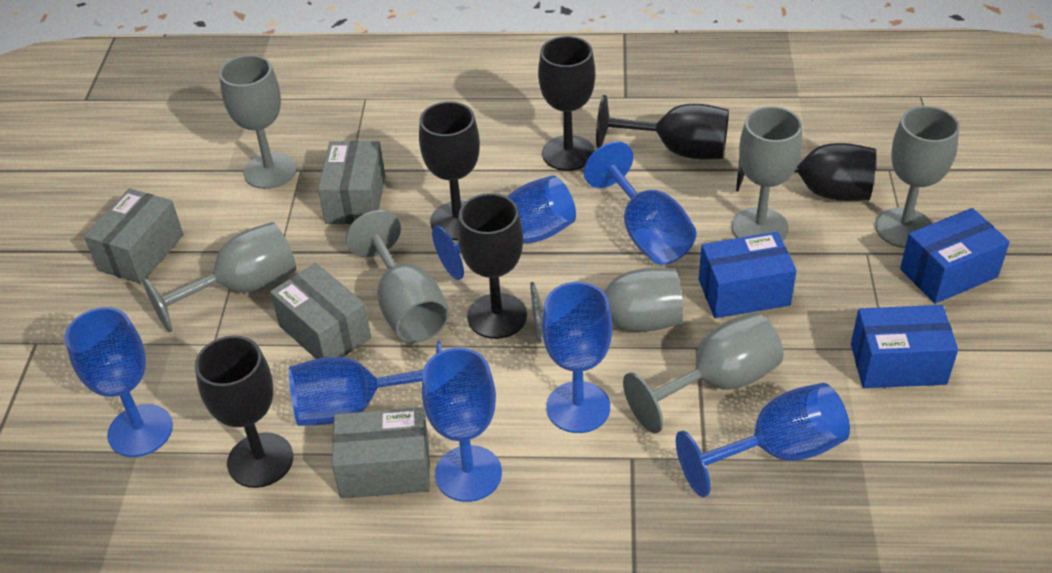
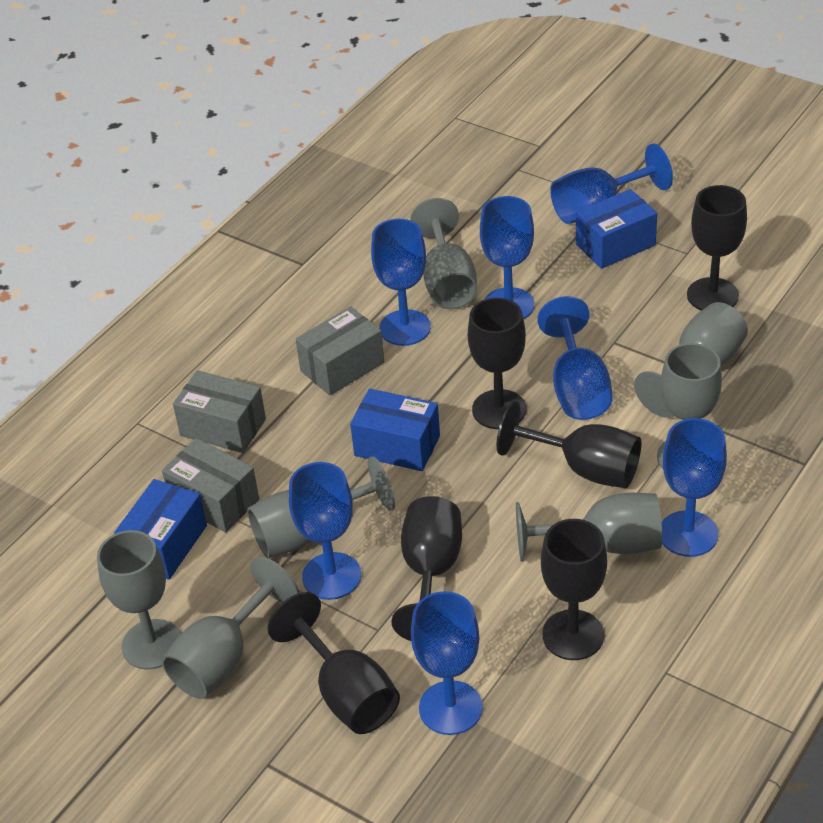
grey box: [84,188,184,284] [270,263,371,359] [318,141,385,224] [332,407,430,499] = 4 -> [162,438,259,532] [173,370,266,453] [296,306,384,395] = 3

